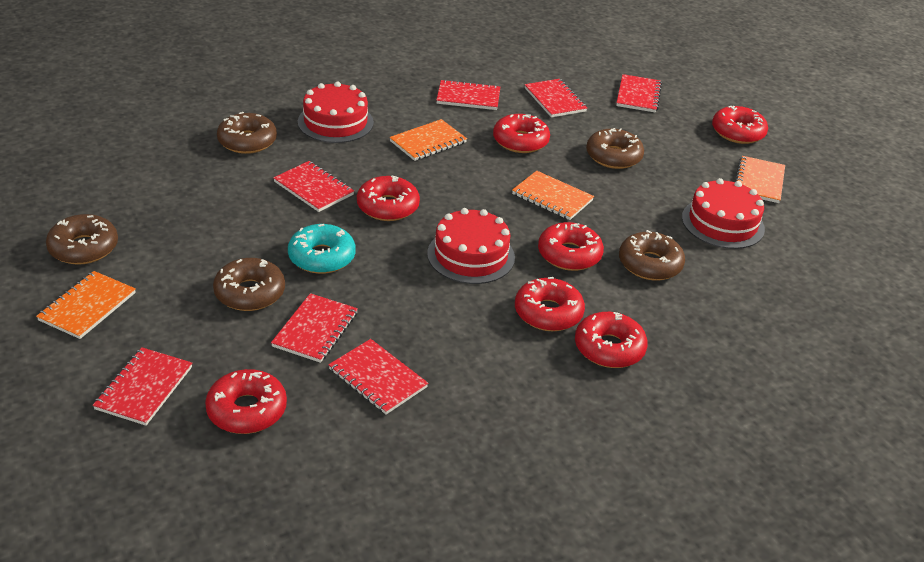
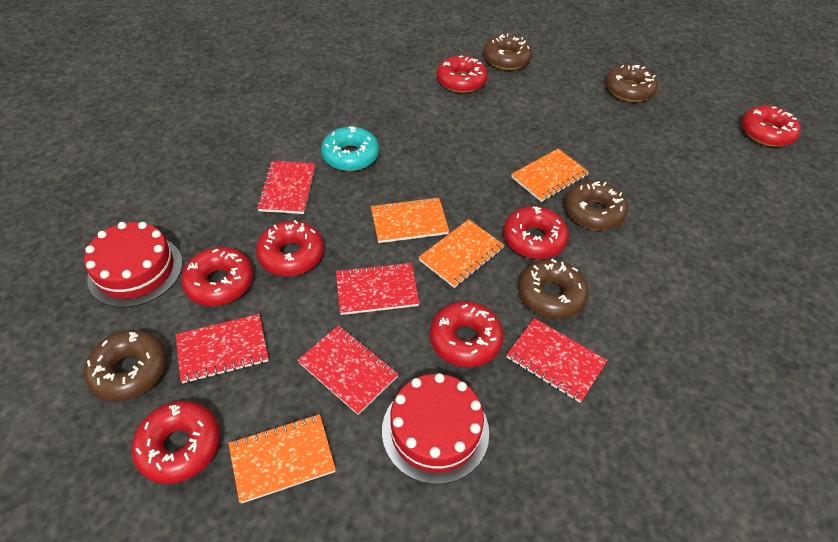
red cake: [298,81,374,143] [427,208,515,284] [682,178,765,249] = 3 -> [84,222,182,307] [382,373,489,484] = 2
red notebook: [93,347,192,426] [271,293,358,363] [273,161,354,212] [328,339,428,414] [436,79,500,110] [525,79,587,117] [616,74,662,113] = 7 -> [176,314,269,383] [257,161,315,214] [298,325,398,415] [336,262,419,315] [506,318,607,403] = 5

